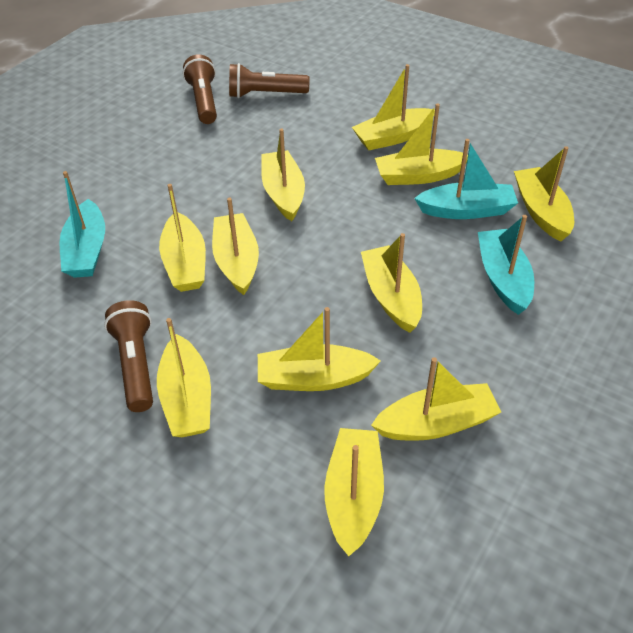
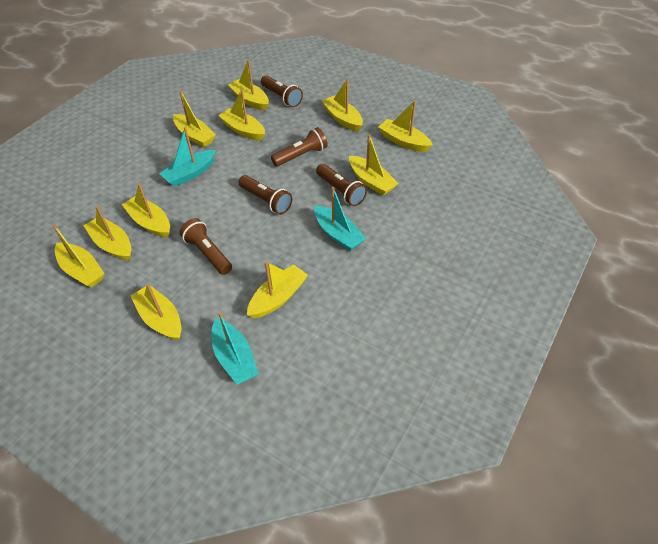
brown flashlight: [104,300,153,412] [183,54,217,124] [229,63,309,98] = 3 -> [180,218,232,275] [238,175,292,215] [261,75,303,107] [271,127,328,167] [316,164,367,206] = 5

